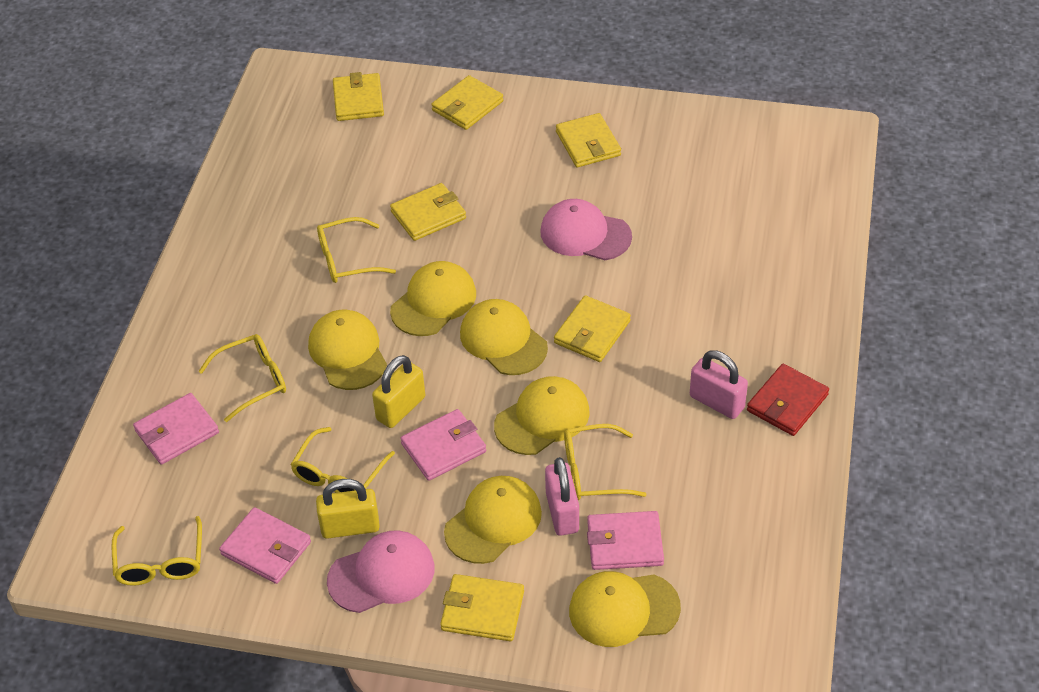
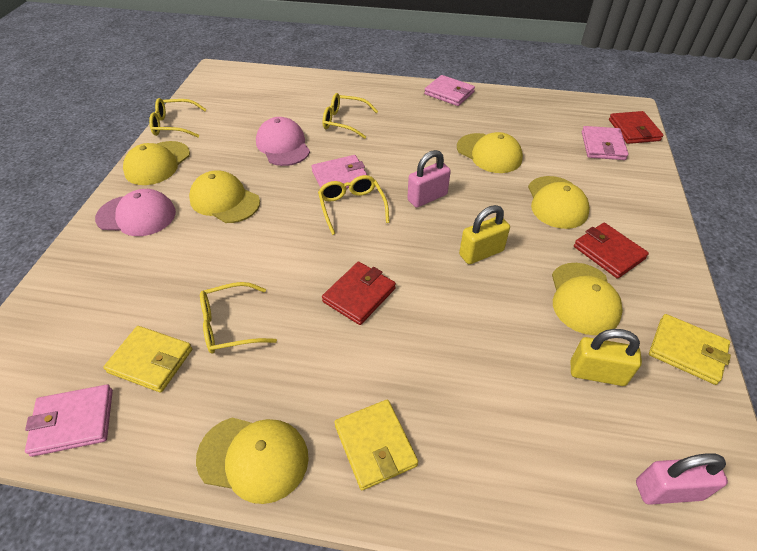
red wallet: [747,364,829,436] = 1 -> [322,262,396,325] [574,223,649,279] [609,111,664,144] = 3
yellow glasses: [111,516,202,586] [198,334,286,422] [290,427,395,493] [317,217,396,283] [564,424,647,500] = 5 -> [149,98,207,137] [200,282,277,354] [318,175,390,235] [323,93,378,139] = 4
yellow wallet: [333,72,384,121] [390,183,466,241] [431,75,503,130] [440,574,524,641] [554,295,631,362] [556,113,621,167] = 6 -> [103,326,192,393] [334,400,418,490] [649,314,731,385] = 3

